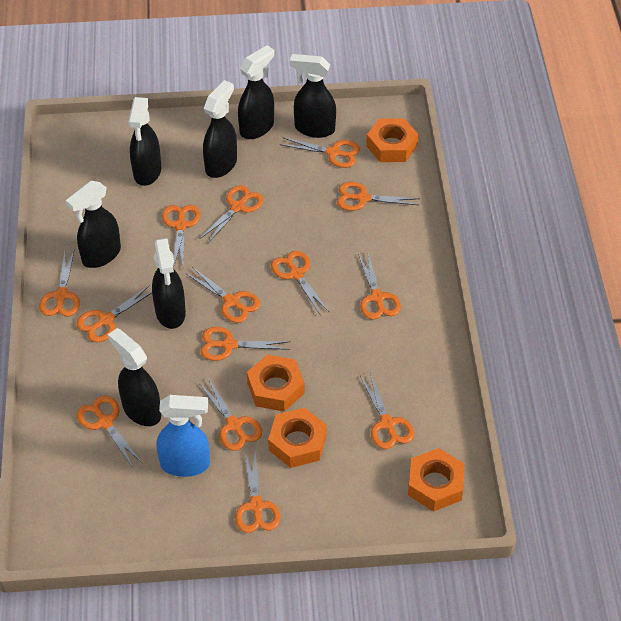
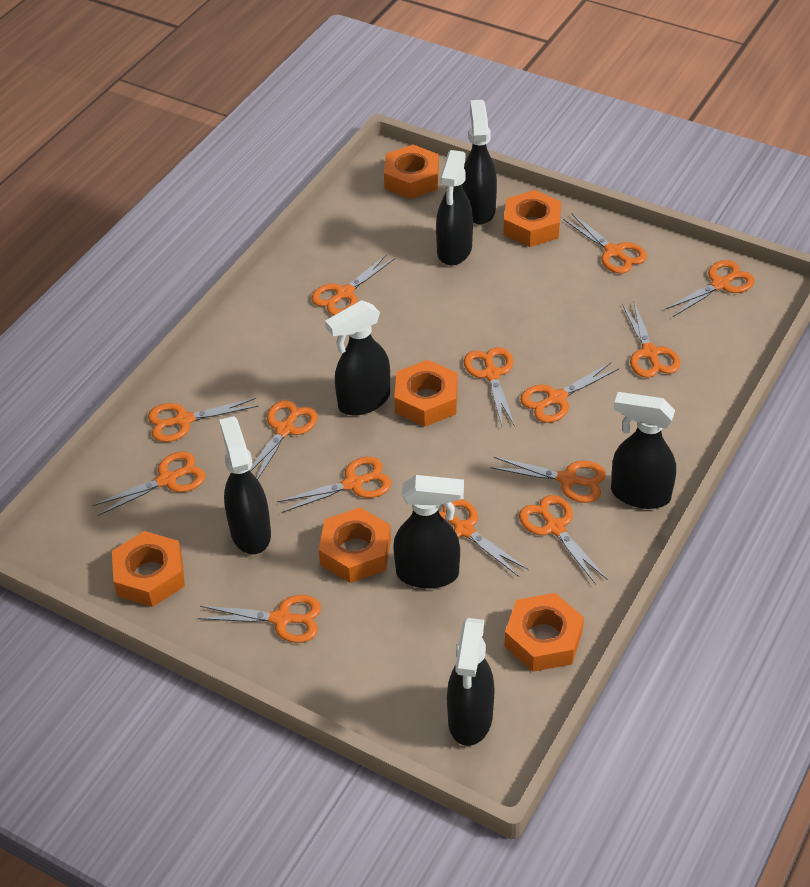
blue spray bottle: [156,395,210,477] = 1 -> none = 0
orange nut: [247,355,304,412] [268,408,327,468] [366,118,418,162] [408,448,465,511] = 4 -> [112,531,185,607] [318,507,391,583] [384,144,439,199] [394,360,458,427] [503,190,561,247] [505,593,584,672] = 6

